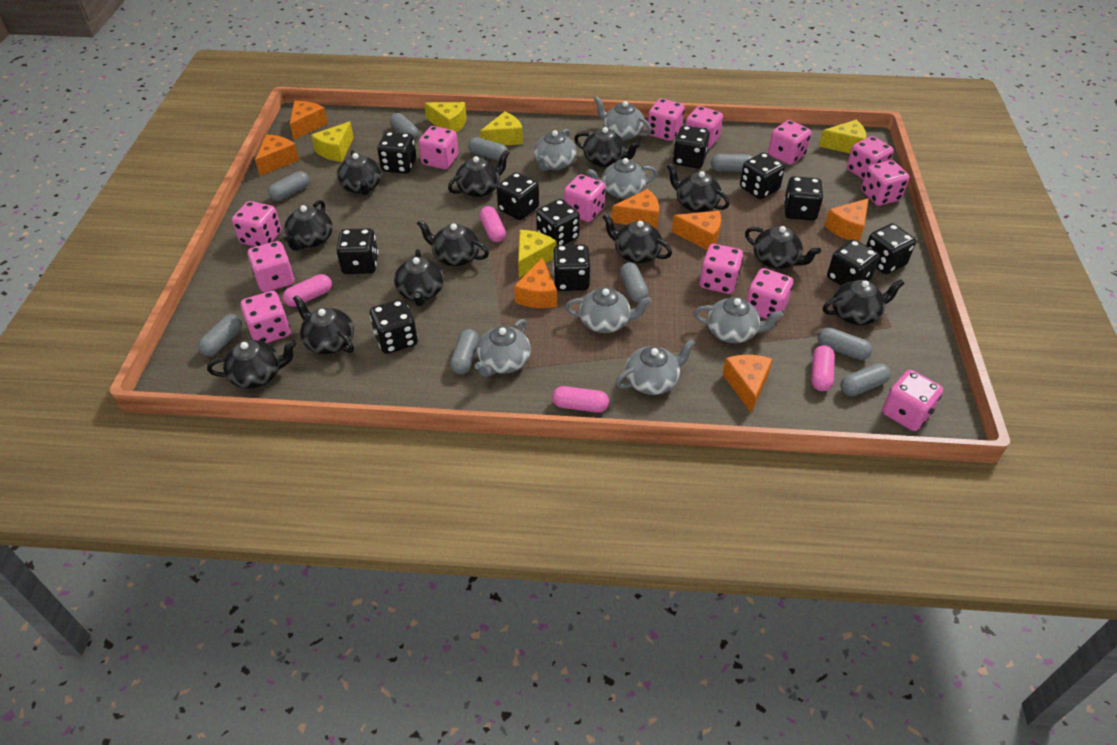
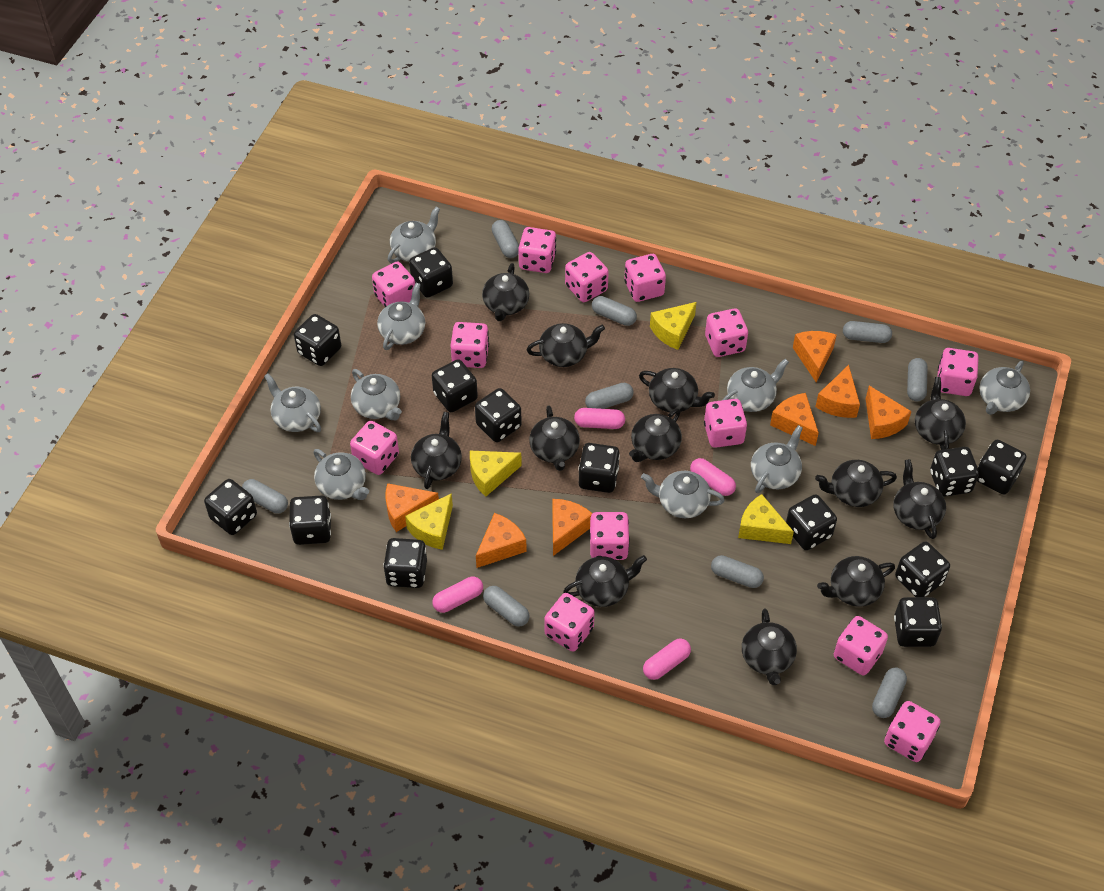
black dice: [336,228,378,274] [370,299,418,354] [377,131,416,174] [497,172,539,220] [536,199,580,246] [553,244,590,291] [673,126,710,169] [740,152,785,199] [784,176,823,221] [827,239,880,285] [866,223,916,274] = 11 -> [204,479,257,535] [289,496,331,545] [294,314,341,366] [383,538,427,588] [409,247,453,298] [432,359,478,412] [475,388,522,442] [578,443,620,493] [786,494,837,550] [894,597,942,647] [895,542,950,597] [930,447,979,497] [977,440,1026,495] = 13
grey teapot: [475,319,531,377] [534,129,576,171] [565,288,652,333] [586,158,657,199] [594,97,652,140] [616,339,696,395] [694,297,783,343] = 7 -> [264,373,321,432] [313,449,369,500] [351,369,402,421] [377,283,425,350] [388,207,440,263] [641,471,725,518] [723,359,789,412] [751,425,803,493] [979,361,1030,415] = 9
yellow cheese: [311,122,354,162] [424,102,467,133] [480,112,523,145] [518,230,556,278] [819,119,866,153] = 5 -> [405,493,453,550] [470,451,522,497] [650,302,697,350] [738,494,794,544] = 4

